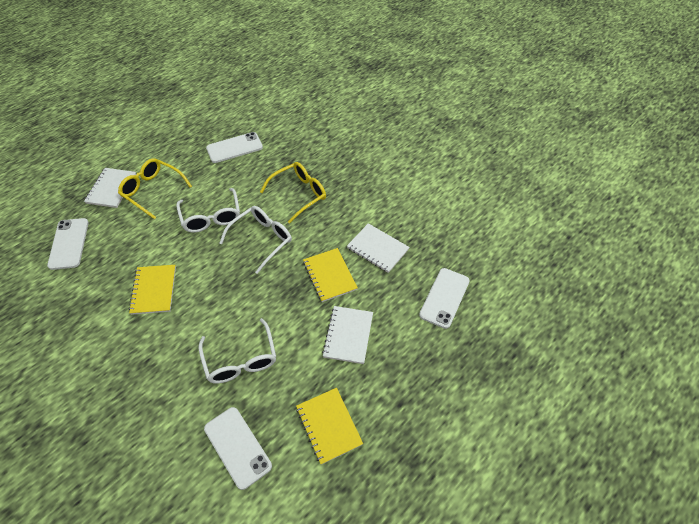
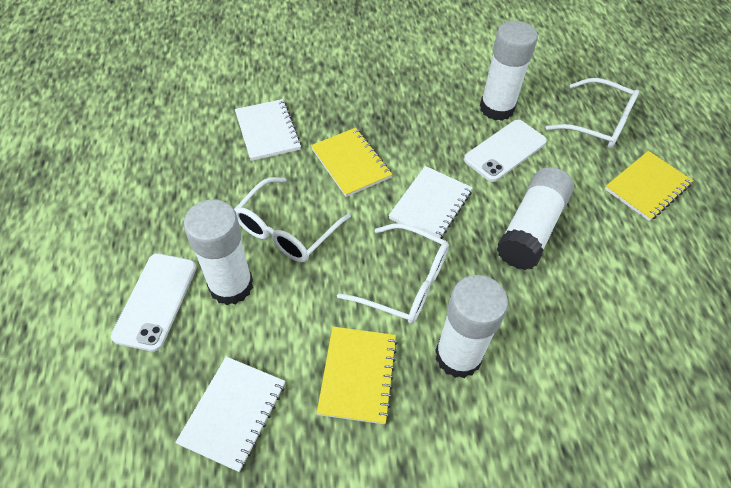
white glue stick: none = 0 -> [184,199,253,305] [435,275,508,378] [480,21,538,121] [496,167,574,270] = 4
white phone: [47,218,89,270] [204,407,272,490] [206,132,263,163] [419,268,470,329] = 4 -> [111,254,197,352] [464,120,547,182] = 2
yellow glasses: [118,158,192,219] [260,162,326,224] = 2 -> none = 0

